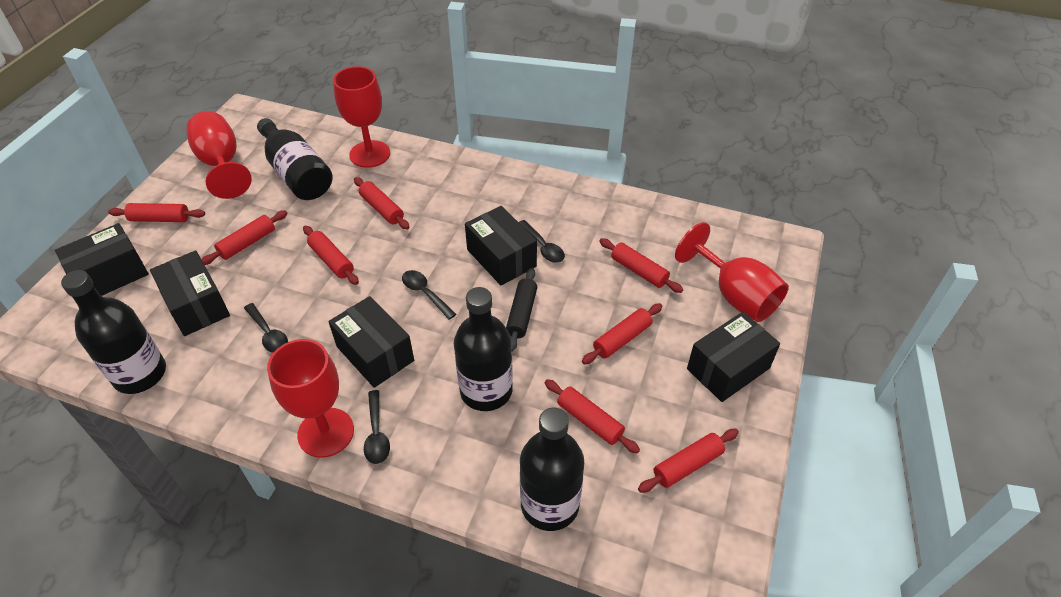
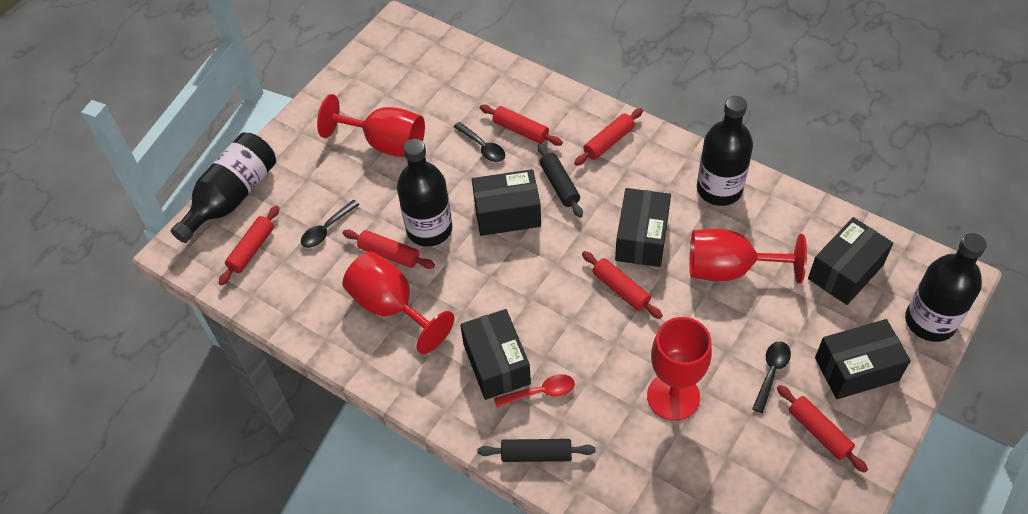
black rolling pin: [506,268,537,352] = 1 -> [477,439,596,462] [538,143,583,218] = 2
black spoon: [244,303,288,353] [364,390,390,464] [402,270,456,320] [519,220,565,263] = 4 -> [301,200,360,248] [453,122,505,162] [752,341,791,413] = 3
red rolling pin: [108,203,205,222] [202,210,288,265] [303,226,359,285] [354,177,410,230] [544,379,640,453] [582,303,662,364] [599,238,683,293] [638,429,739,493] = 8 -> [219,205,279,285] [343,229,435,269] [480,105,563,146] [574,108,643,166] [582,251,663,319] [777,385,868,473] = 6
red spoon: none = 0 -> [494,374,575,408] = 1

